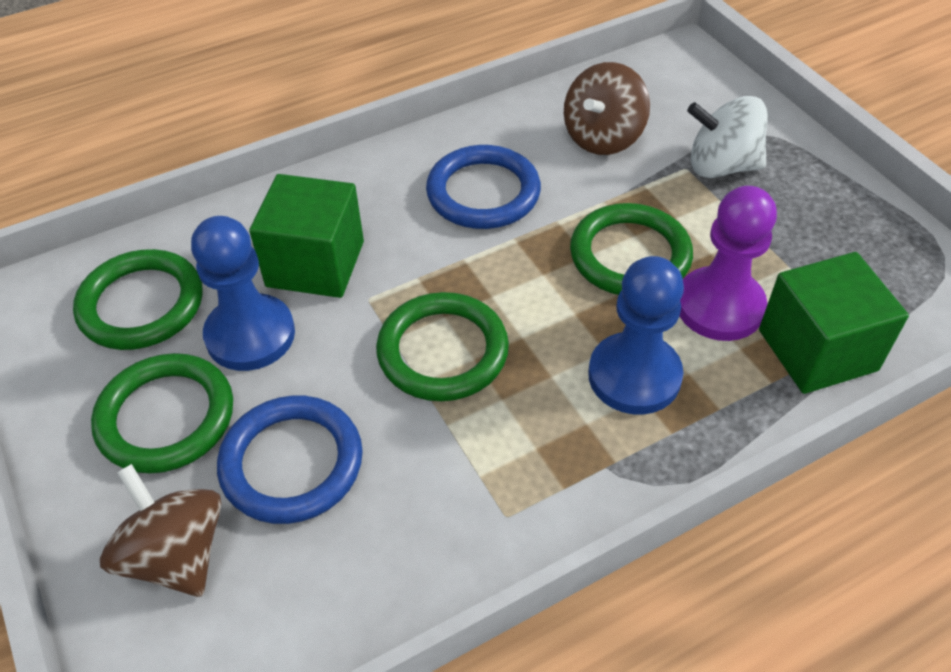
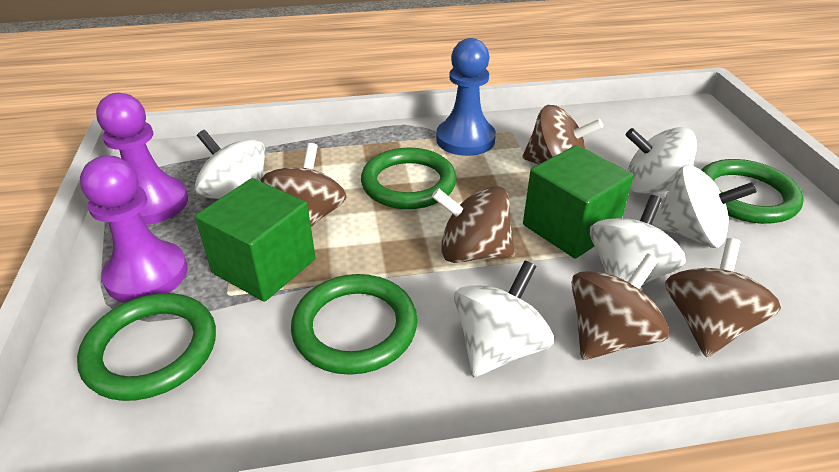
blue pawn: [191,216,295,371] [588,256,684,415] = 2 -> [436,38,496,156] = 1
blue ring: [217,395,363,524] [426,145,541,229] = 2 -> none = 0
brown spinning top: [100,464,221,597] [564,62,650,155] = 2 -> [260,143,346,227] [432,186,515,263] [523,105,603,164] [571,253,669,360] [665,238,781,357] = 5
purple pawn: [680,186,777,341] = 1 -> [80,156,188,303] [96,93,188,225] = 2
white spinning top: [687,96,768,178] = 1 -> [195,130,265,199] [454,261,554,377] [590,195,686,285] [626,127,697,194] [652,165,757,248] = 5

